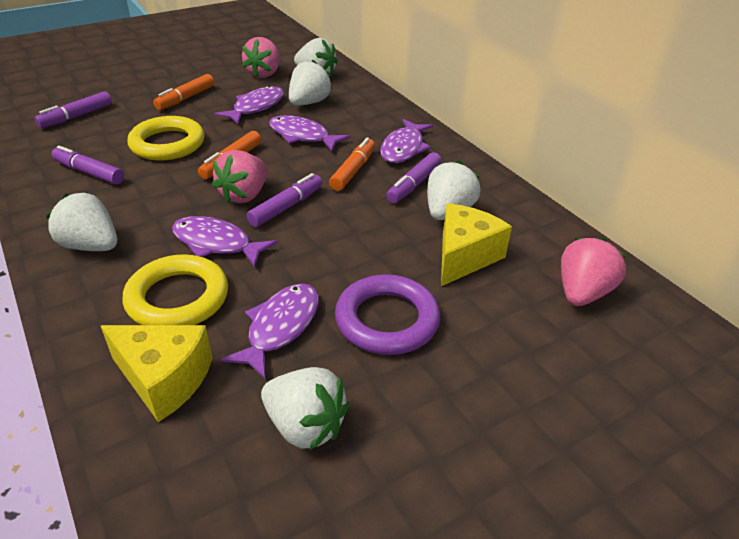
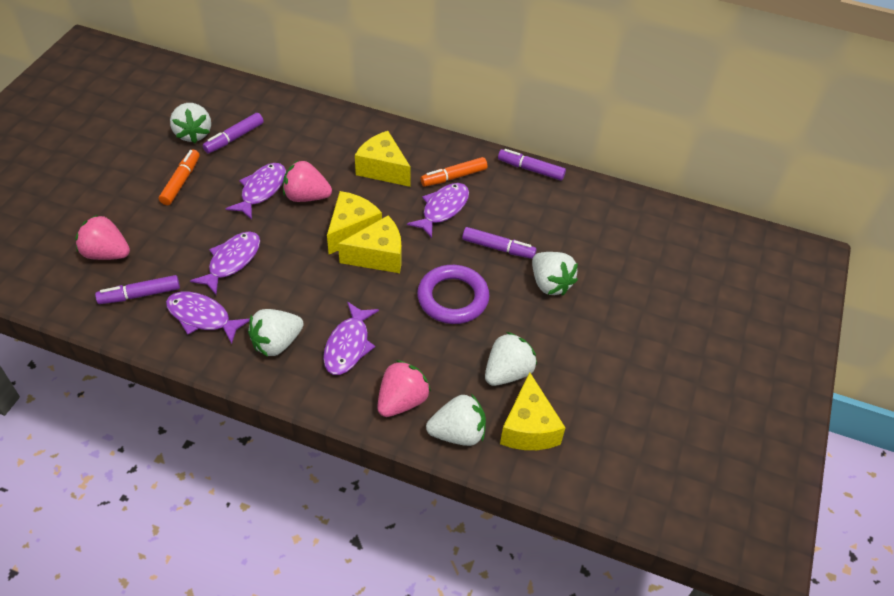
orange marker: [153,74,214,110] [198,131,261,179] [329,137,375,191] = 3 -> [159,149,200,205] [420,157,488,187] = 2
yellow cheese: [101,325,212,422] [441,203,512,286] = 2 -> [327,191,382,254] [338,216,401,273] [355,131,411,187] [500,372,566,450] = 4
yellow ring: [122,254,228,325] [127,116,205,161] = 2 -> none = 0

